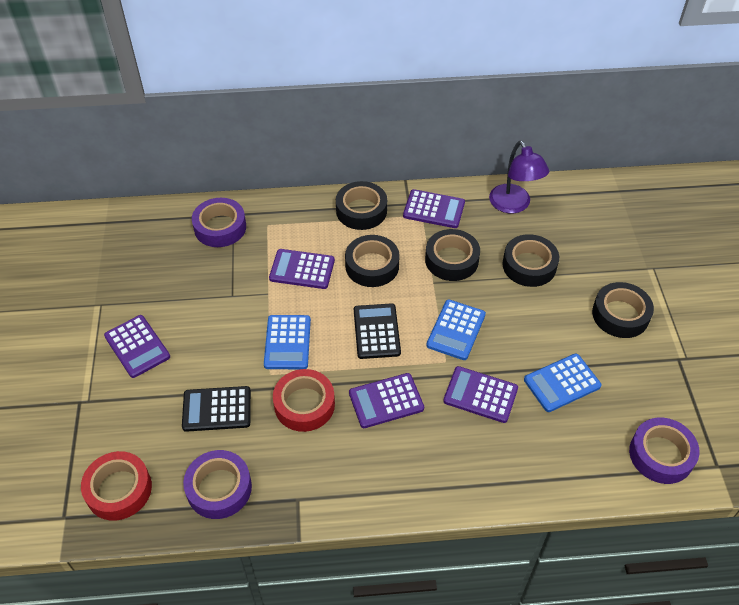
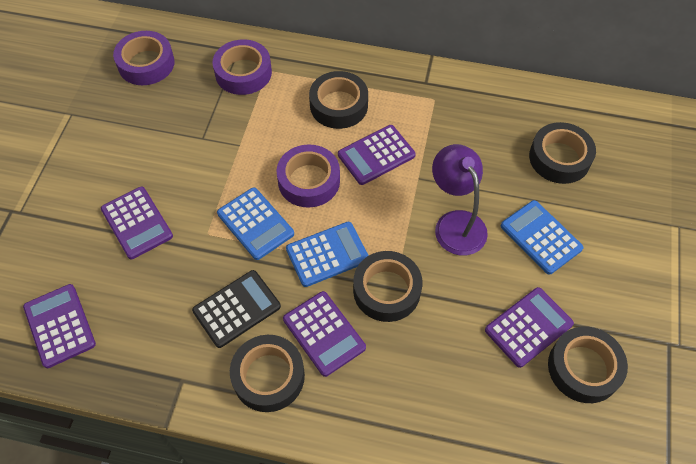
black calculator: [182,386,251,432] [354,303,401,359] = 2 -> [192,270,281,348] = 1
red tape: [81,451,152,521] [273,369,335,432] = 2 -> none = 0

